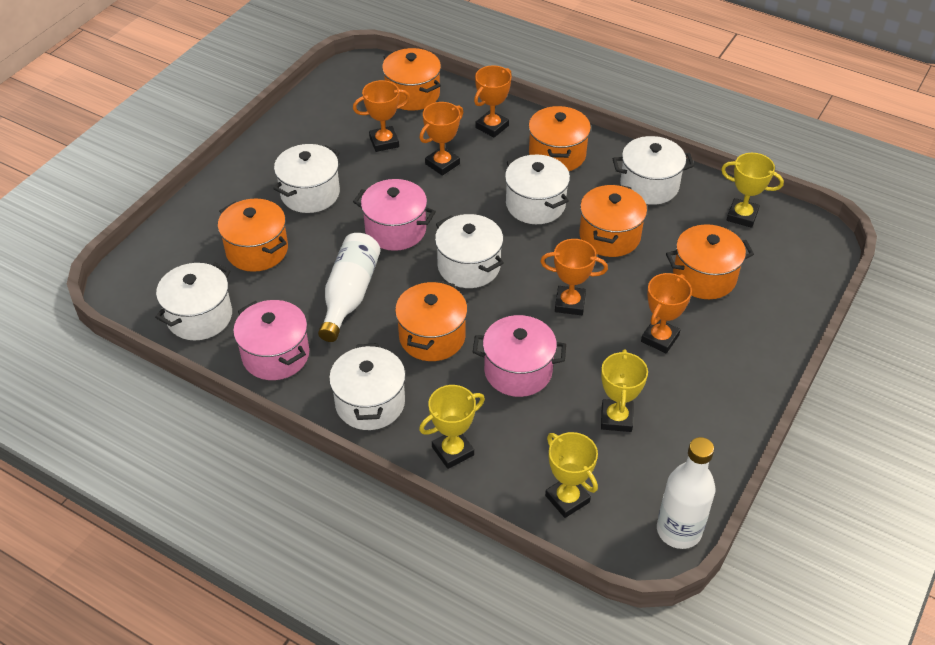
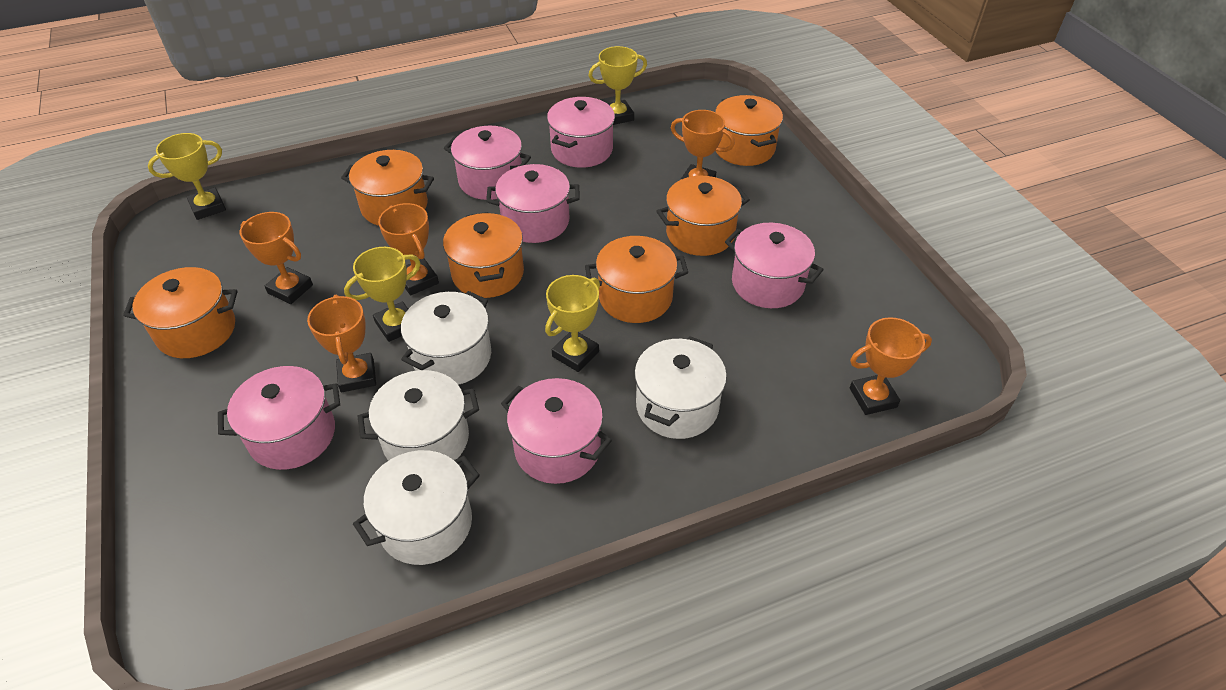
pink pot: [233,300,309,380] [353,179,436,251] [473,315,566,397] = 3 -> [218,366,340,470] [444,126,531,200] [486,164,580,243] [501,378,612,484] [547,97,615,168] [725,223,824,308] = 6
white bottle: [318,233,381,342] [657,437,715,549] = 2 -> none = 0
white pot: [155,263,232,340] [273,144,340,213] [329,343,406,430] [435,214,504,288] [505,154,570,224] [613,136,694,205] = 6 -> [353,450,480,565] [357,370,479,461] [401,291,491,385] [634,336,727,439] = 4

